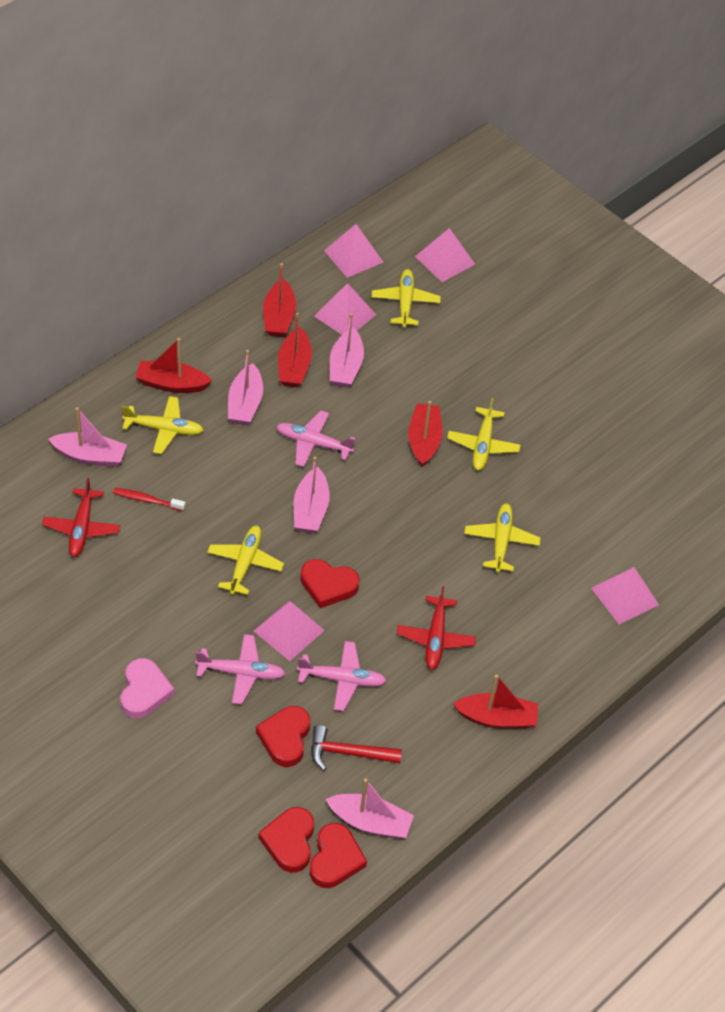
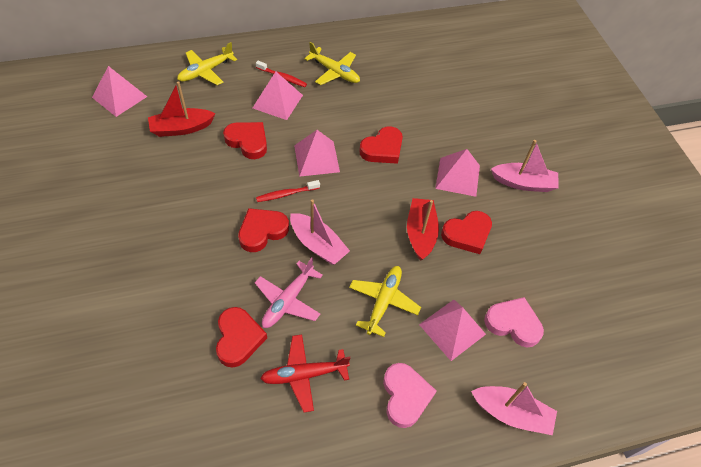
pink boat: [48,408,127,467] [228,350,263,425] [294,457,330,533] [326,778,414,839] [330,313,364,388] = 5 -> [290,199,350,265] [471,382,557,435] [491,140,559,192] = 3
pink heart: [120,658,175,718] = 1 -> [383,363,436,428] [484,297,544,347] = 2
pink plane: [195,634,286,704] [276,411,356,467] [297,641,386,711] = 3 -> [255,258,323,328] = 1
red boat: [135,338,212,393] [263,263,296,337] [278,313,312,387] [408,401,442,467] [453,675,538,729] = 5 -> [148,81,216,137] [407,198,439,261] = 2
red hammer: [311,725,402,770] = 1 -> none = 0
red heart: [256,706,310,767] [259,807,314,873] [300,559,360,608] [310,823,367,888] = 4 -> [216,307,267,367] [223,122,267,159] [238,208,289,252] [359,126,403,164] [441,211,492,254] = 5
red plane: [42,478,120,557] [397,586,476,670] = 2 -> [260,334,350,412] = 1
red toothbrush: [113,488,186,511] = 1 -> [256,61,307,87] [256,180,320,202] = 2
yellow plane: [122,396,204,454] [207,526,284,595] [371,269,441,327] [447,398,520,470] [464,503,540,573] = 5 -> [177,42,237,85] [304,42,360,85] [349,266,421,337] = 3

